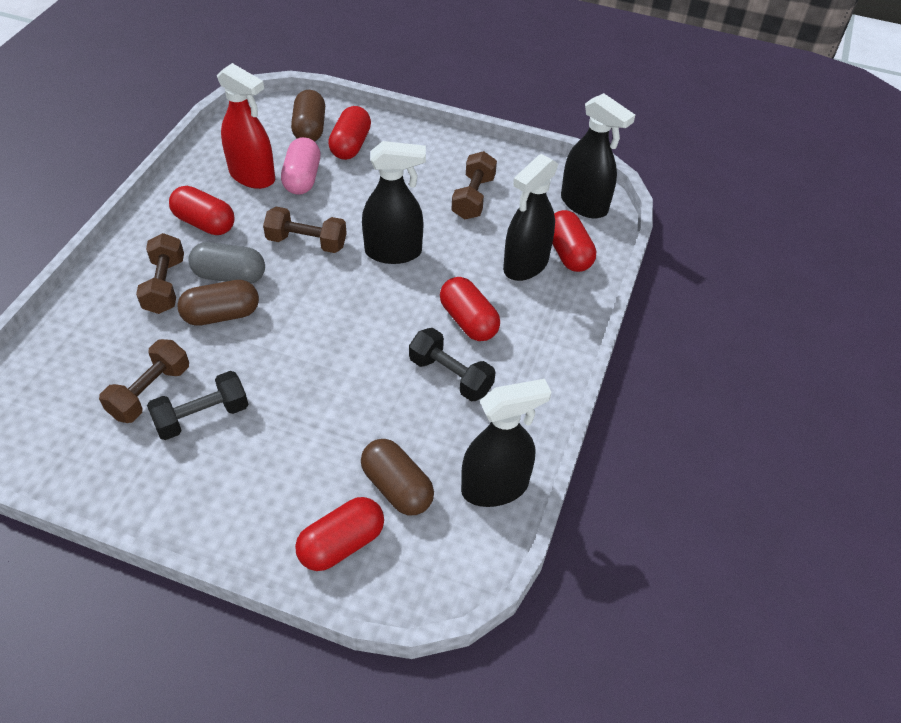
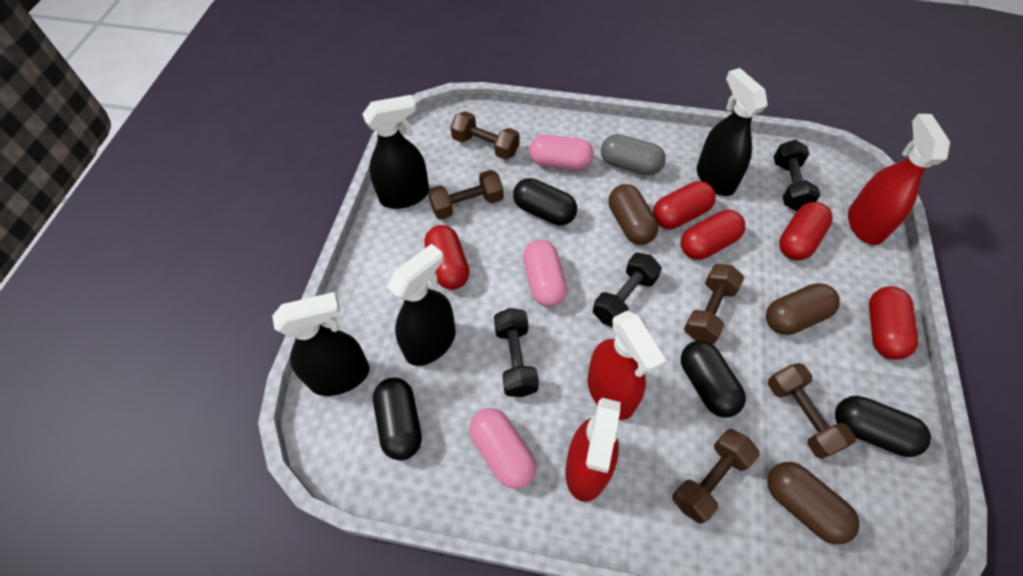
black capsule: none = 0 -> [373,378,422,460] [513,178,577,226] [681,340,746,418] [835,396,931,457] = 4
black dumbbell: [147,371,249,440] [409,328,496,401] = 2 -> [494,308,539,397] [593,253,662,327] [774,140,820,211] = 3
brown dumbbell: [99,339,189,423] [136,233,184,314] [263,207,347,253] [451,151,497,220] = 4 -> [428,170,504,220] [450,111,520,160] [673,429,760,524] [684,264,744,344] [768,363,856,459] = 5
pink capsule: [281,137,320,195] = 1 -> [469,408,537,489] [523,239,568,307] [529,135,594,170] = 3
red spray bottle: [217,63,275,189] = 1 -> [566,398,621,502] [587,311,667,420] [848,114,950,245] = 3

